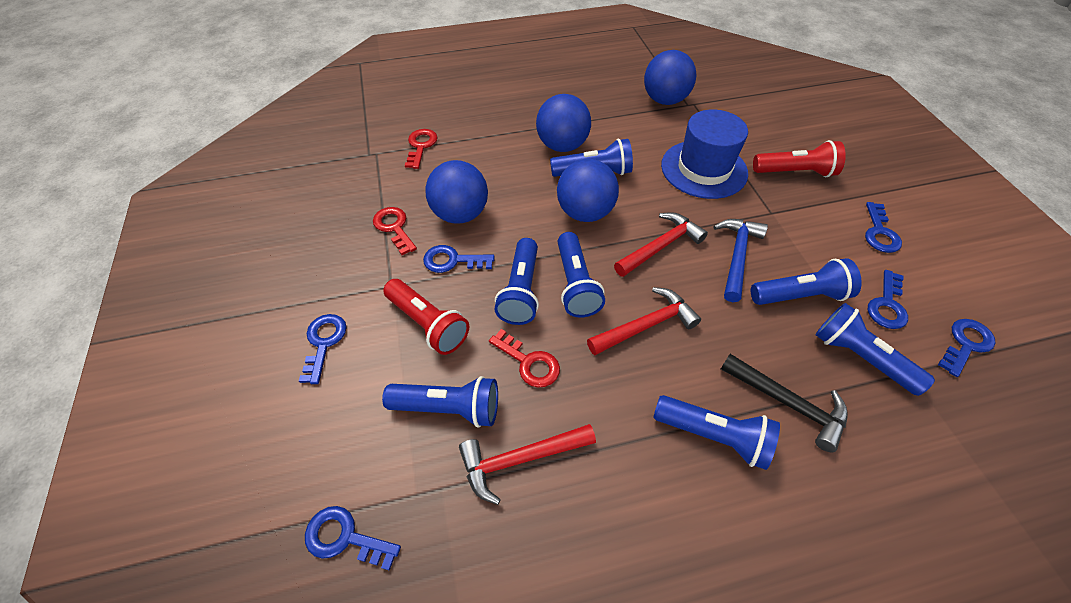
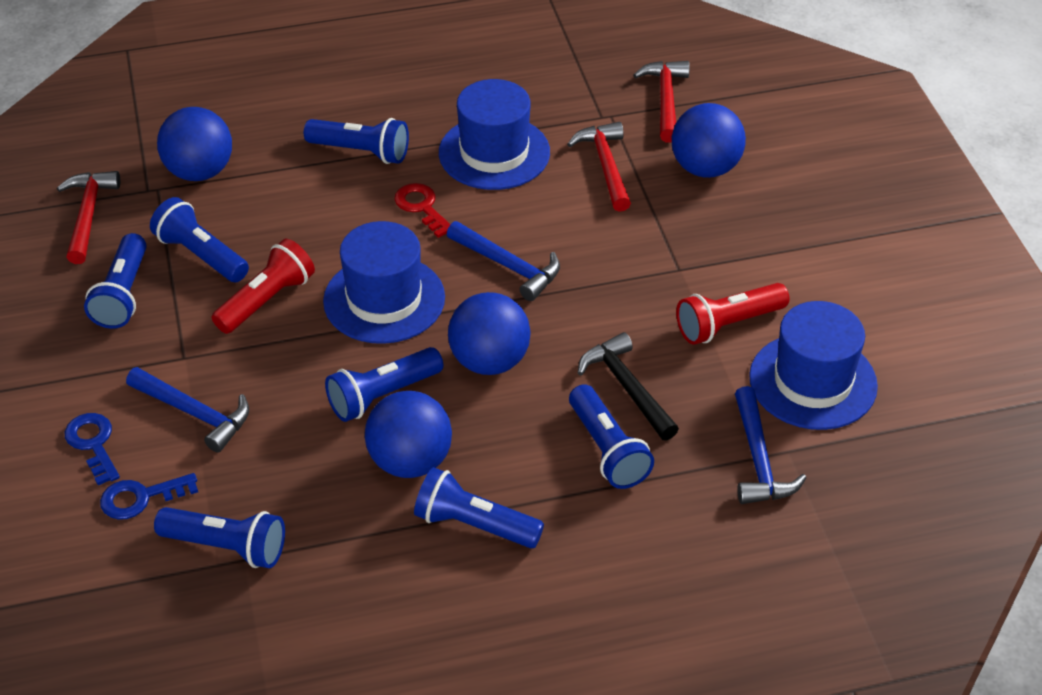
blue hammer: [713,219,768,302] = 1 -> [126,367,249,453] [447,221,560,301] [735,386,807,504] = 3
blue hat: [661,109,748,199] = 1 -> [323,221,445,344] [439,79,550,190] [749,301,878,430] = 3
blue key: [299,314,347,384] [305,506,401,571] [423,245,495,273] [865,202,902,253] [868,270,908,329] [938,319,996,377] = 6 -> [65,413,120,485] [100,473,198,520] = 2
red key: [373,207,417,255] [405,129,438,169] [489,329,560,387] = 3 -> [394,183,450,238] = 1

